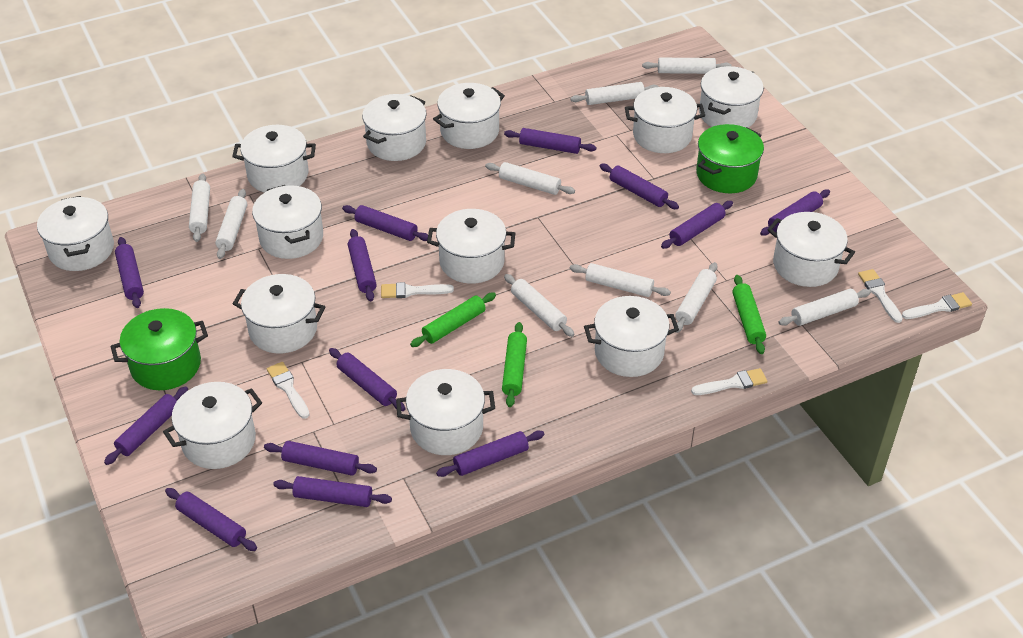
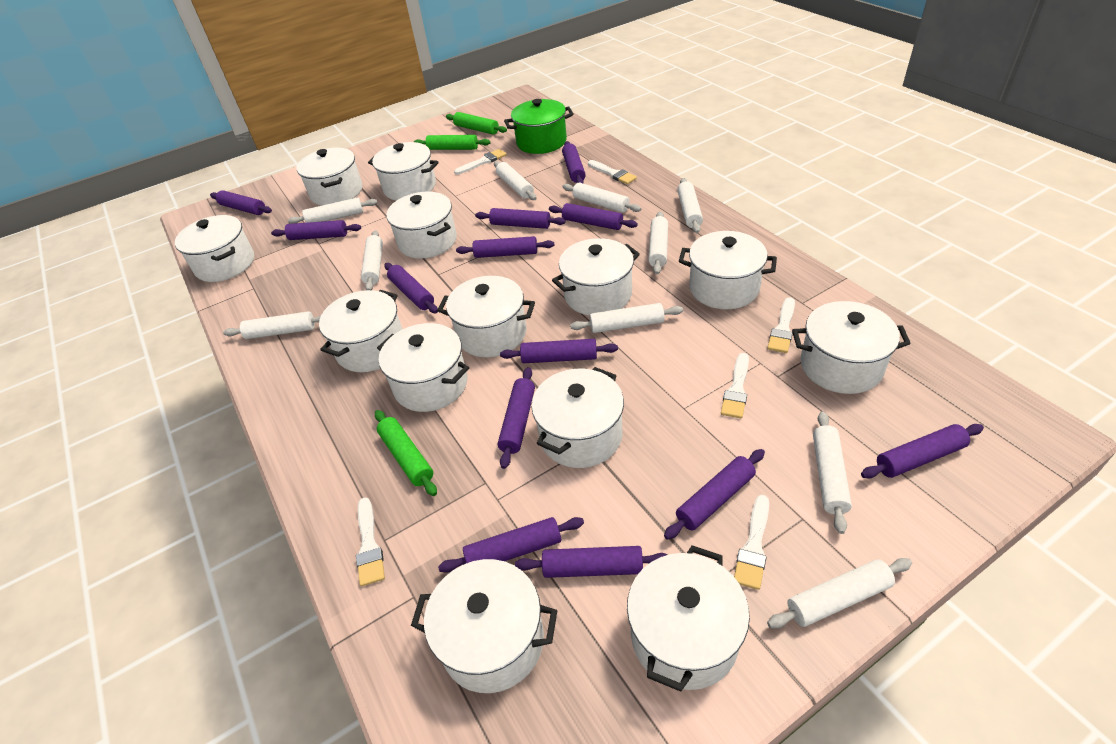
green pot: [110,308,208,390] [696,124,764,193] = 2 -> [504,99,574,154] = 1
white brush: [267,362,310,419] [381,282,454,298] [691,368,767,395] [858,269,903,323] [902,292,972,319] = 5 -> [356,497,385,586] [454,149,507,174] [588,160,637,184] [721,353,749,418] [734,495,769,590] [767,297,795,353] = 6
white rolling pin: [189,173,210,242] [215,189,247,259] [485,162,575,195] [504,274,575,337] [570,82,659,105] [570,263,671,297] [642,58,731,74] [675,262,718,333] [778,289,871,326] = 9 -> [223,311,321,339] [288,197,378,224] [361,230,383,290] [494,161,537,200] [562,182,641,213] [570,303,683,333] [648,211,668,274] [677,178,703,233] [767,558,912,629] [813,412,852,534] = 10

